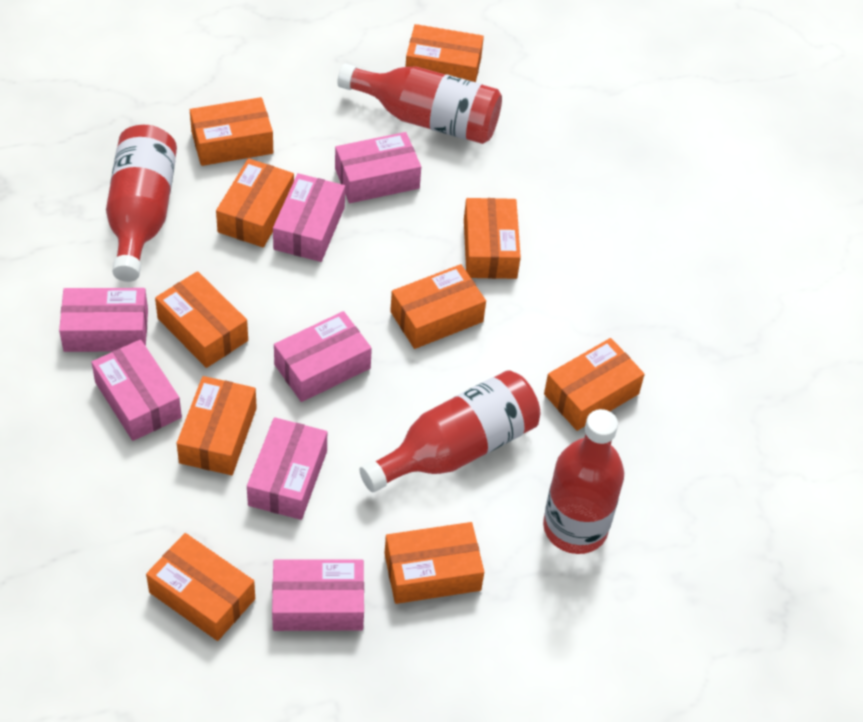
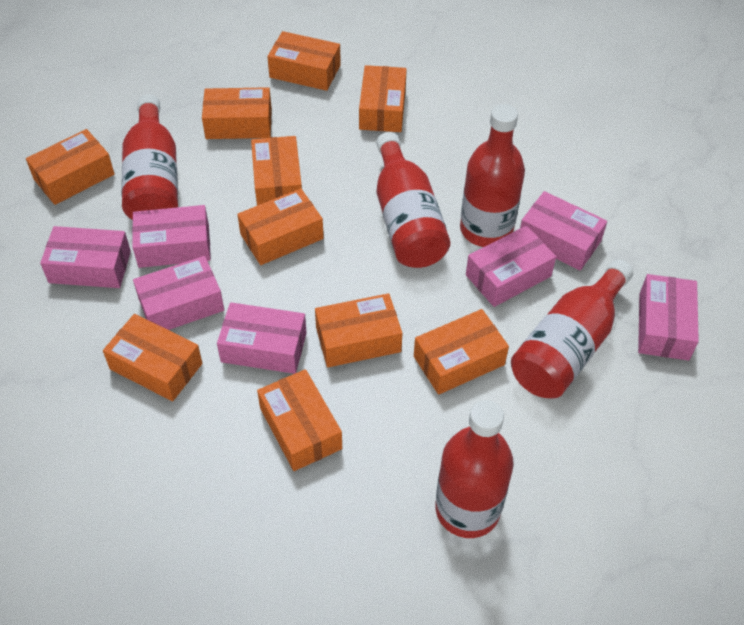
red bottle: [106,125,177,282] [338,63,502,144] [359,370,540,492] [543,409,624,554] = 4 -> [121,94,178,220] [376,132,450,268] [435,400,514,538] [460,104,525,247] [511,259,633,399] = 5

